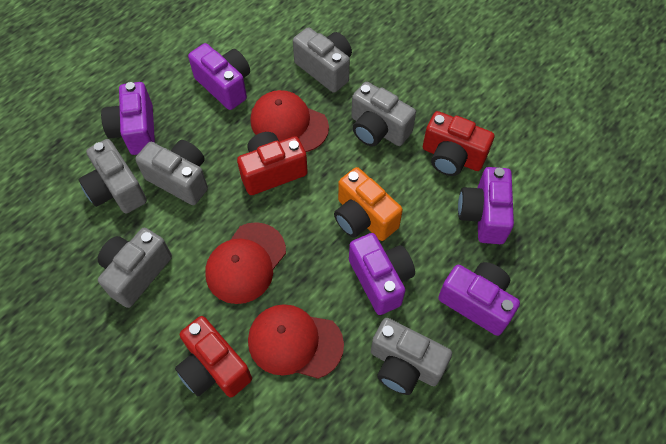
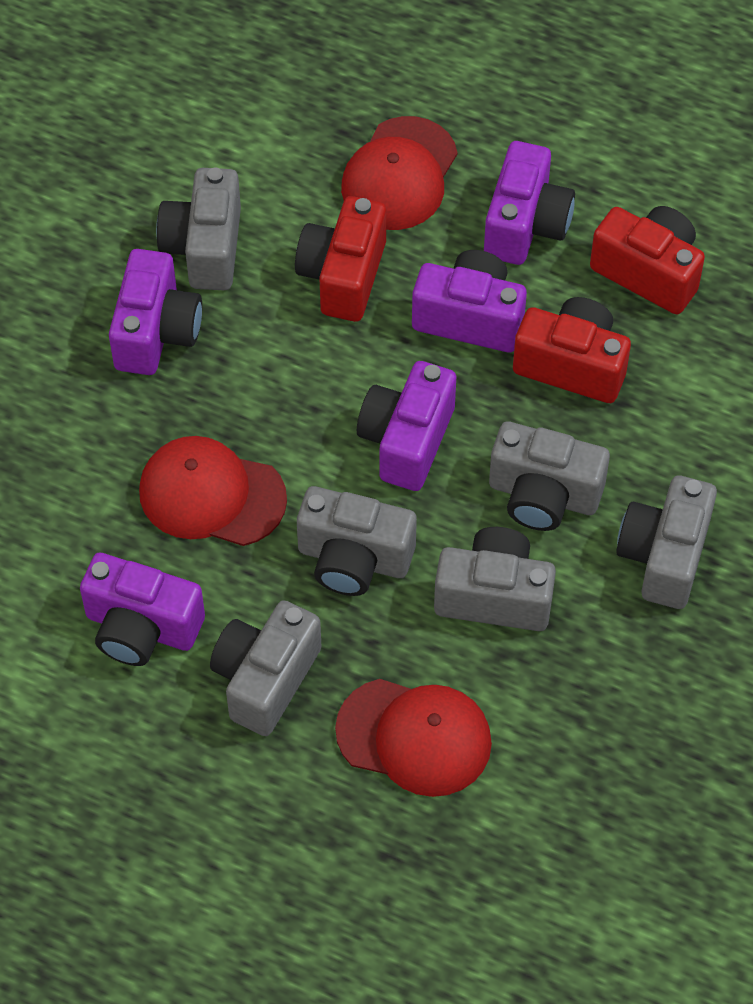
orange camera: [334,167,403,241] = 1 -> none = 0

